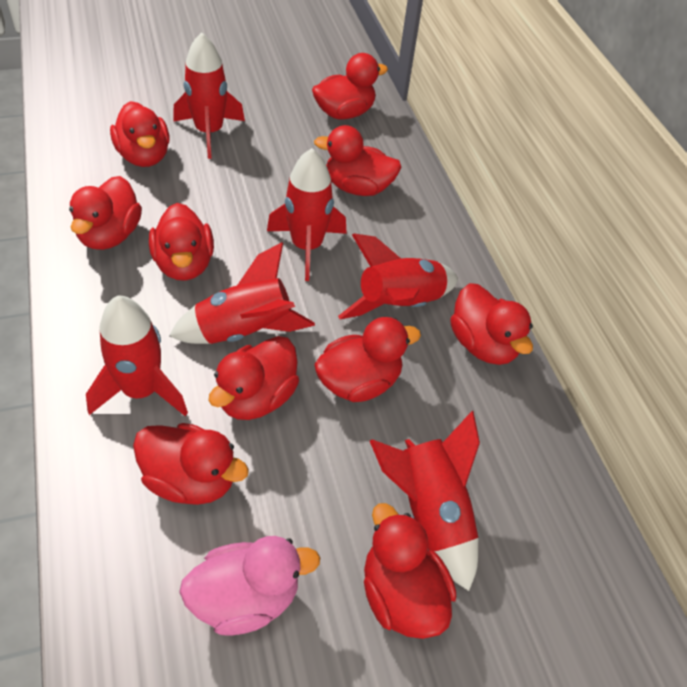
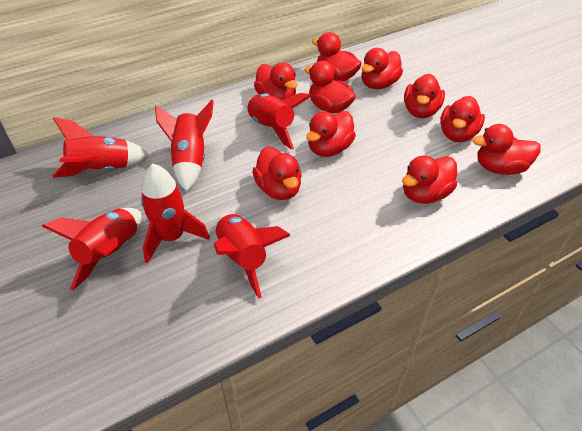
pink duck: [179,536,320,636] = 1 -> none = 0

